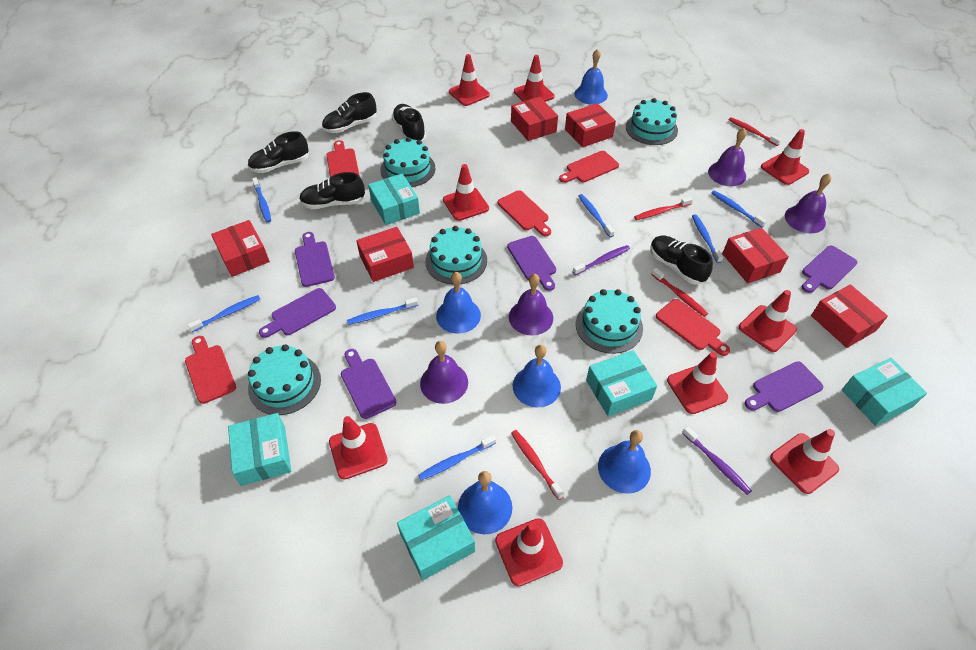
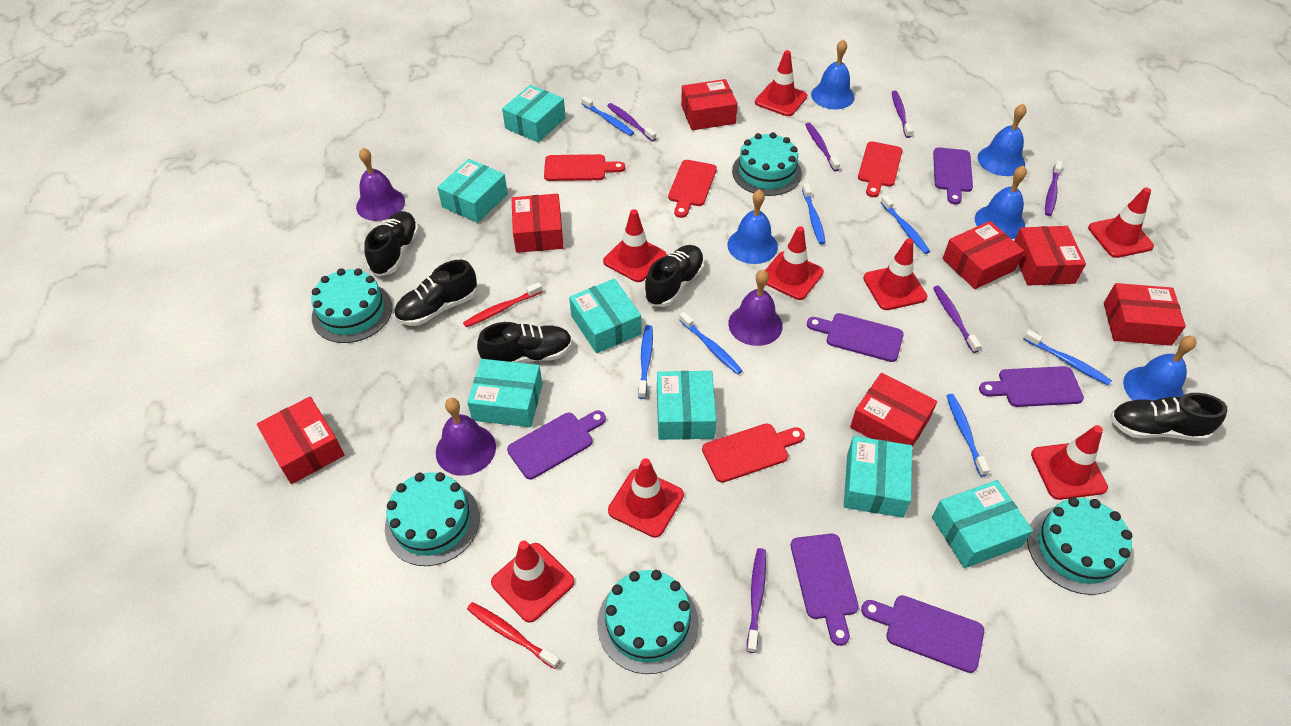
purple bell: [420,341,468,404] [509,274,553,335] [708,128,747,186] [785,174,831,233] = 4 -> [356,148,405,221] [436,398,496,476] [728,270,783,346] = 3
purple toothbrush: [573,245,630,275] [682,426,752,495] = 2 -> [607,103,657,142] [747,548,766,653] [805,123,840,171] [892,91,913,138] [933,286,981,353] [1045,160,1063,216] = 6
red box: [211,220,270,277] [356,227,414,282] [511,97,558,141] [565,103,616,147] [722,228,789,283] [811,284,888,348] = 6 -> [257,397,344,484] [512,194,564,253] [681,79,738,130] [850,373,937,447] [943,221,1024,289] [1014,226,1086,286] [1104,283,1186,346] = 7
red cutting board: [185,336,236,404] [326,140,360,178] [498,190,551,236] [559,151,619,183] [656,299,730,356] = 5 -> [544,154,625,181] [668,160,717,218] [702,423,805,483] [858,141,903,197] = 4
red toothbrush: [511,430,564,500] [634,197,693,220] [651,268,708,317] [729,117,781,146] = 4 -> [463,282,543,327] [467,602,560,669] = 2
red traffic cone: [329,416,388,480] [443,164,489,221] [449,54,490,106] [495,518,563,587] [514,55,555,102] [667,352,728,414] [739,290,797,352] [761,129,809,185] [770,429,839,494] = 9 -> [491,541,574,623] [603,209,666,282] [608,458,684,538] [755,50,807,116] [765,226,824,300] [863,238,927,310] [1031,425,1108,500] [1088,188,1154,258] = 8
turquoise box: [228,413,291,486] [368,173,420,225] [397,495,475,580] [586,350,657,416] [842,358,927,426] = 5 -> [437,159,508,223] [467,359,543,427] [502,85,566,143] [569,279,642,353] [657,371,716,440] [844,436,912,518] [932,480,1033,568] = 7

